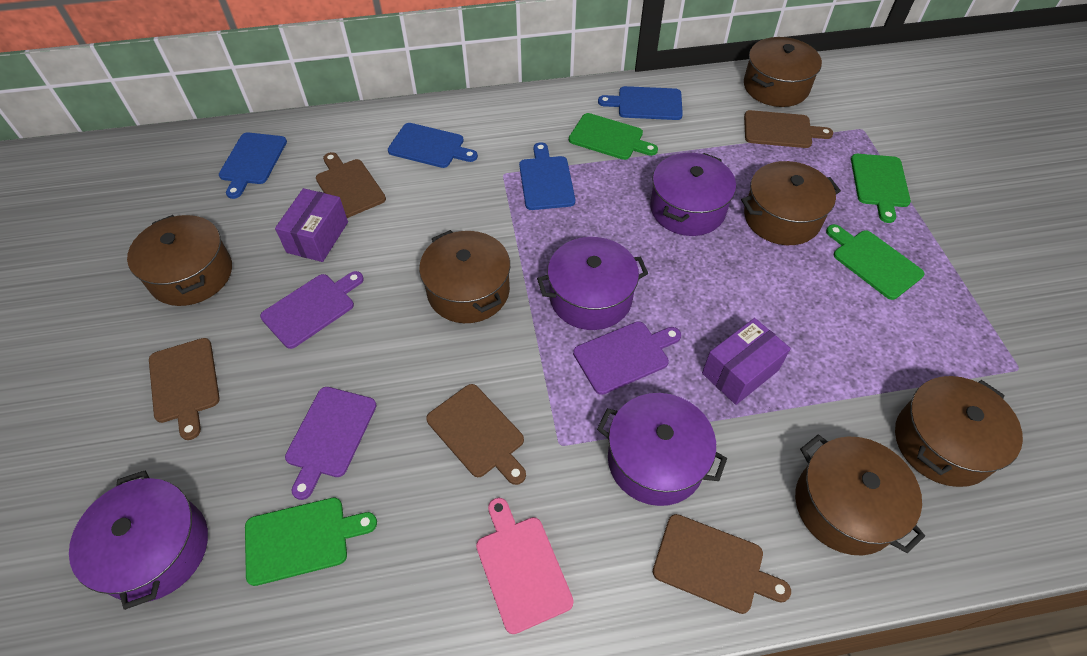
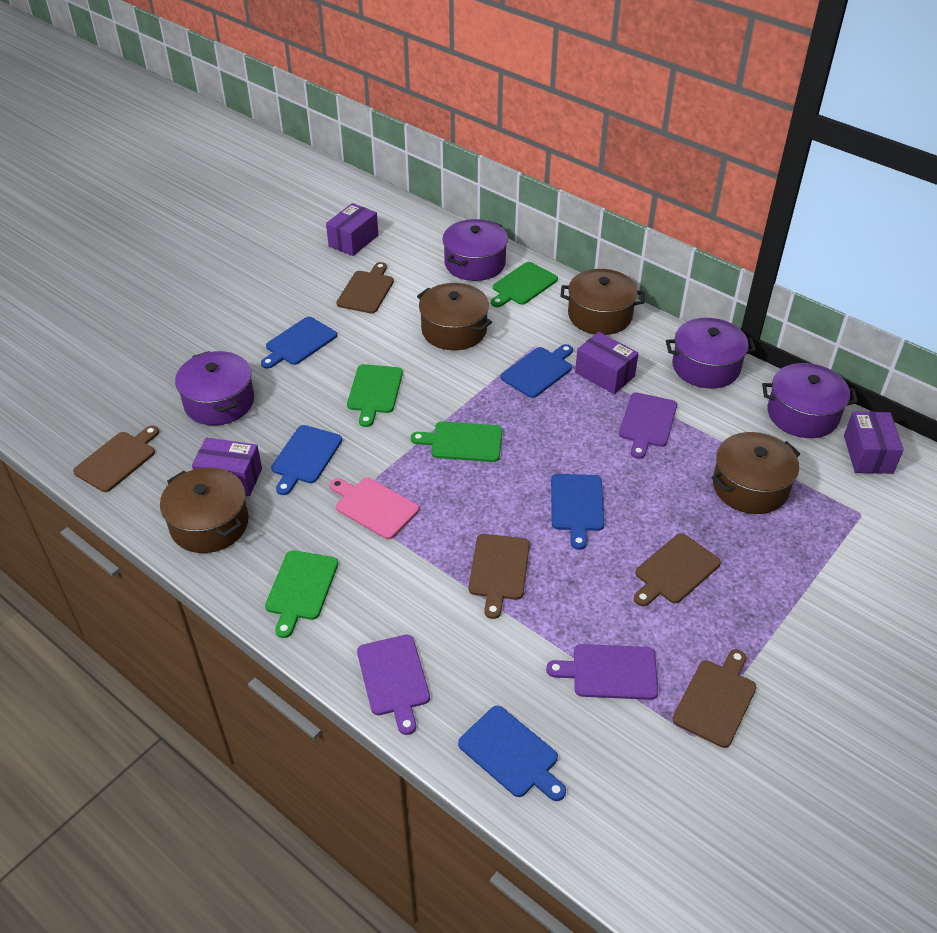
blue cutting board: [219,132,287,199] [388,123,478,168] [519,142,575,210] [598,86,683,120] = 4 -> [261,317,337,369] [271,425,342,495] [458,706,566,801] [501,344,573,398] [551,474,604,550] = 5
brown pot: [127,215,232,306] [419,230,510,323] [741,161,841,245] [744,37,822,107] [795,434,925,555] [895,376,1023,487] = 6 -> [160,467,249,553] [417,283,492,350] [560,269,645,335] [712,432,800,514] = 4
purple box: [275,188,348,262] [702,318,791,405] = 2 -> [192,438,262,496] [326,203,378,256] [575,332,639,394] [844,412,904,474] = 4

